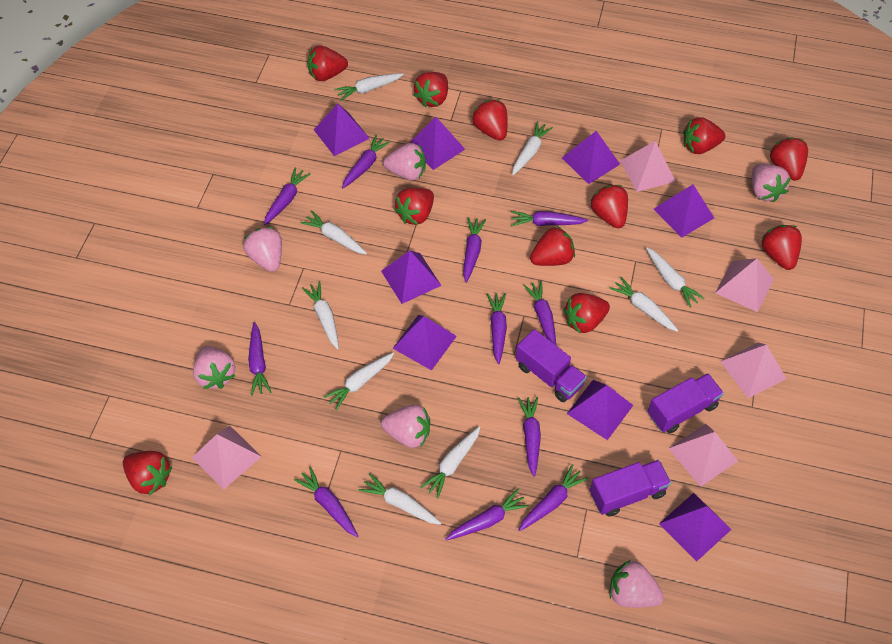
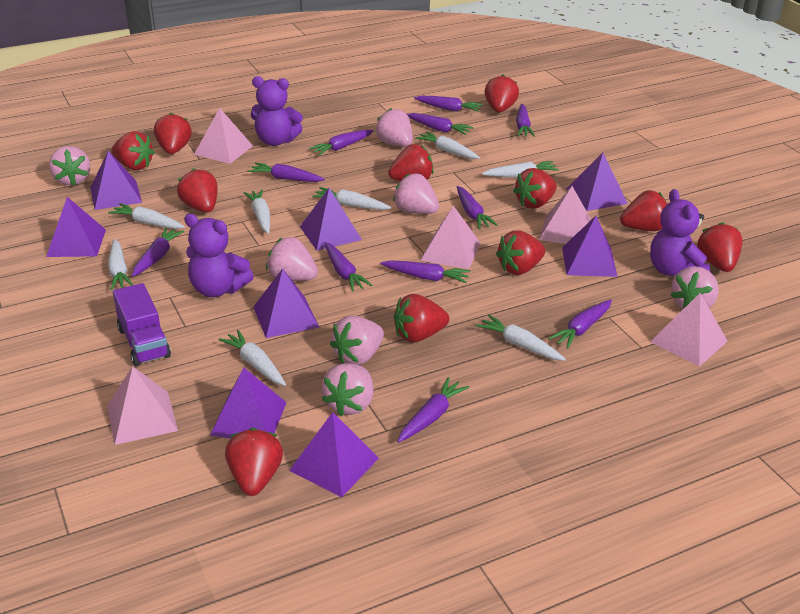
pink strawberry: [193,346,235,389] [243,227,282,272] [381,404,430,448] [383,143,426,180] [609,560,664,608] [752,164,791,202] = 6 -> [49,146,90,186] [266,237,318,281] [322,363,373,416] [330,316,384,365] [375,108,413,147] [393,174,439,214] [670,266,719,309] = 7
purple teddy bear: none = 0 -> [184,214,254,297] [251,76,303,146] [650,189,710,276] = 3
purple truck: [516,329,587,402] [590,460,671,516] [648,373,724,434] = 3 -> [113,283,171,366] = 1
white carrot: [300,211,367,254] [302,281,339,349] [324,353,394,410] [335,73,403,101] [359,473,441,525] [421,426,480,499] [512,121,553,175] [609,277,679,332] [646,248,705,308] = 9 -> [108,203,185,229] [108,239,133,290] [218,330,286,386] [243,190,270,234] [312,187,392,210] [416,131,480,159] [476,315,566,361] [482,161,559,177] = 8

